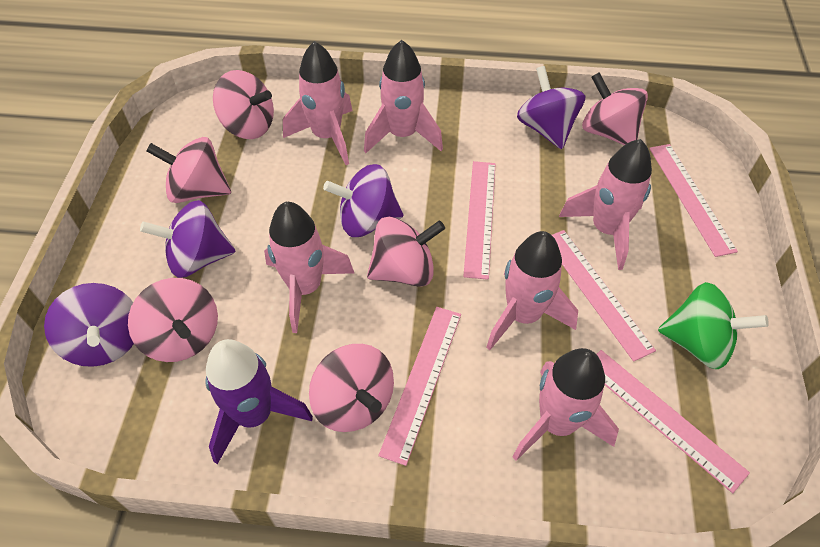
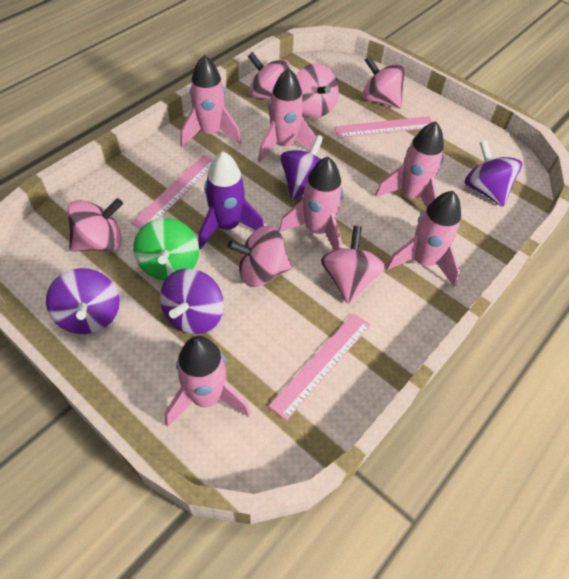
pink ruler: [378,307,461,466] [463,161,496,280] [552,230,656,362] [596,350,750,493] [649,144,738,257] = 5 -> [131,155,213,229] [269,313,371,421] [334,116,432,138] = 3

